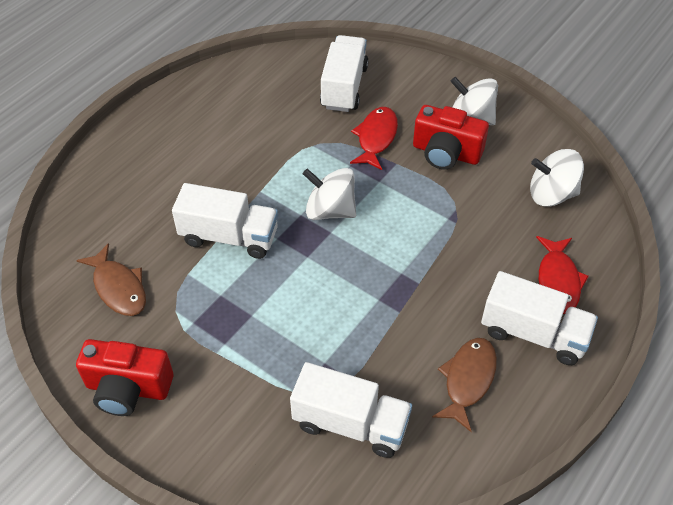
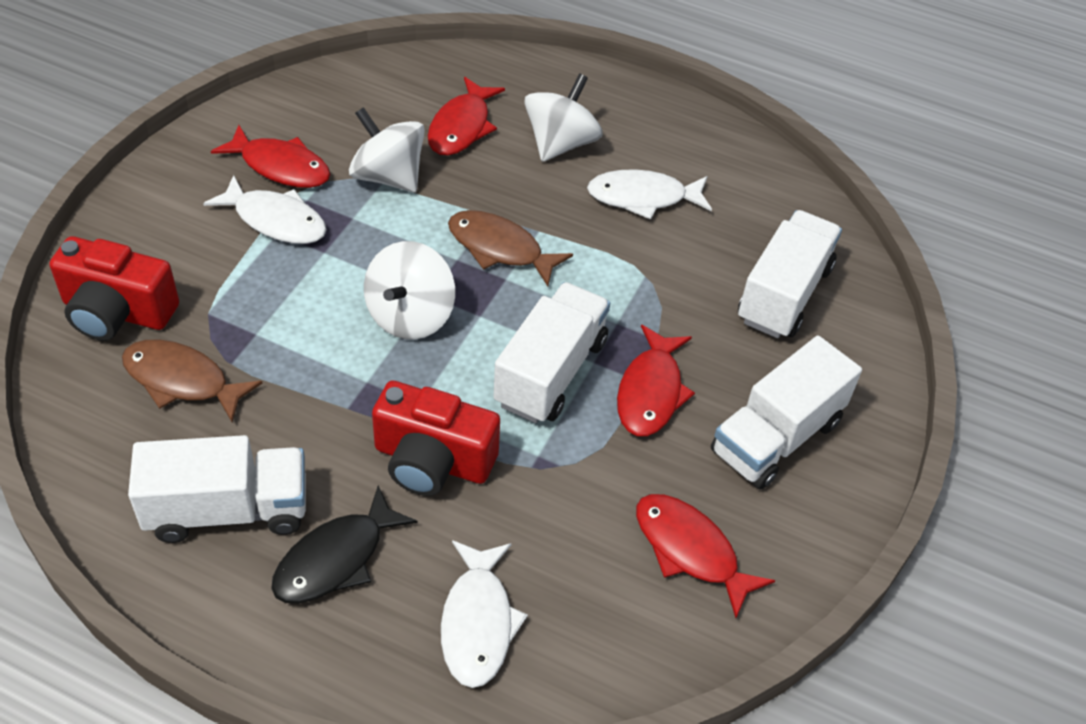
black fish: none = 0 -> [271,486,418,603] = 1
red fish: [350,107,398,170] [536,236,589,314] = 2 -> [211,125,331,188] [428,77,505,155] [617,325,695,436] [636,494,775,618] = 4
white fish: none = 0 -> [203,175,327,244] [441,540,528,688] [587,169,712,219] = 3

